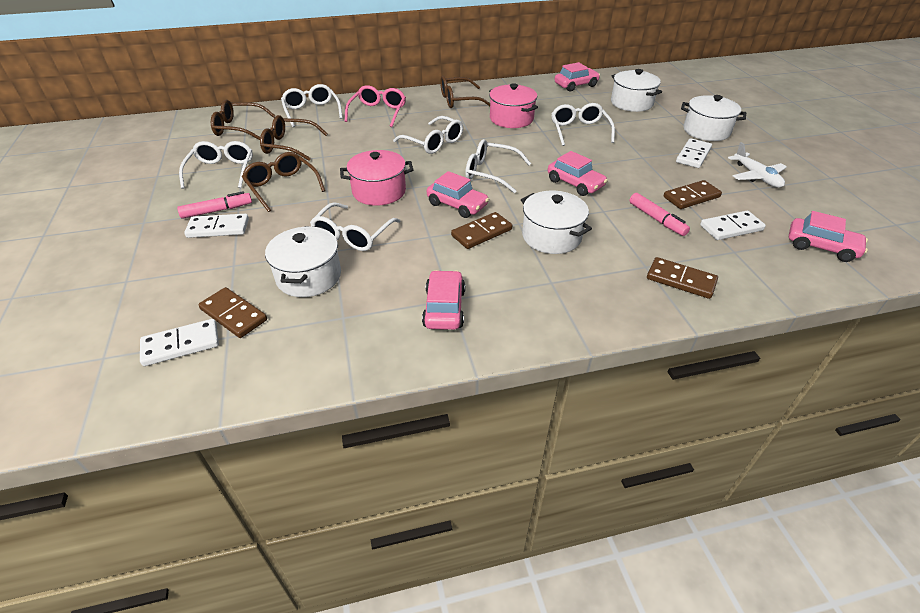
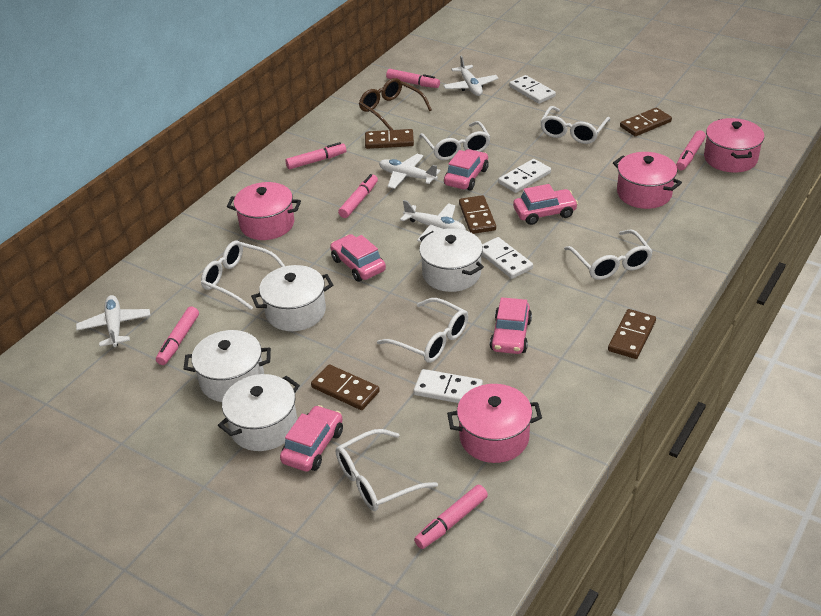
brown domino: [198,287,267,338] [451,212,512,249] [647,257,718,299] [663,180,722,209] = 4 -> [311,364,380,410] [365,129,414,149] [459,195,496,234] [608,309,656,359] [620,108,672,136] = 5
brown glasses: [211,100,276,140] [242,152,325,212] [260,115,328,161] [440,76,490,108] = 4 -> [359,78,432,130] = 1
pink glasses: [345,85,406,127] = 1 -> none = 0
pink marker: [177,191,252,219] [630,193,690,236] = 2 -> [156,307,199,365] [285,142,346,169] [338,174,378,218] [386,69,440,88] [414,485,488,549] [676,130,706,170] = 6
pink pot: [340,150,413,206] [489,83,538,128] = 2 -> [227,182,301,240] [447,384,542,463] [613,152,682,209] [704,118,764,173] = 4
white plane: [728,142,787,188] = 1 -> [76,295,150,347] [379,154,441,189] [400,200,466,242] [443,55,499,96] = 4

